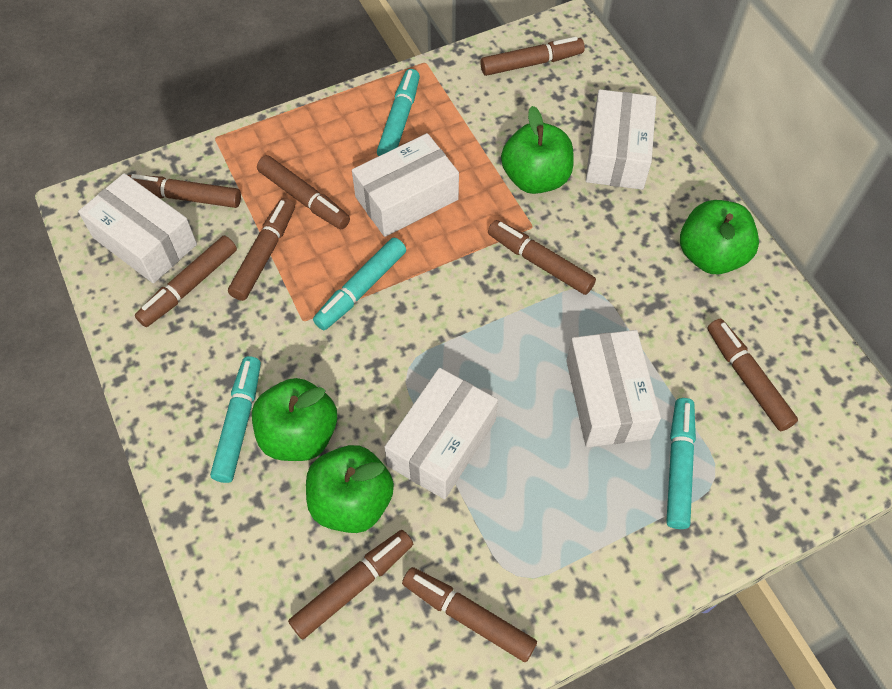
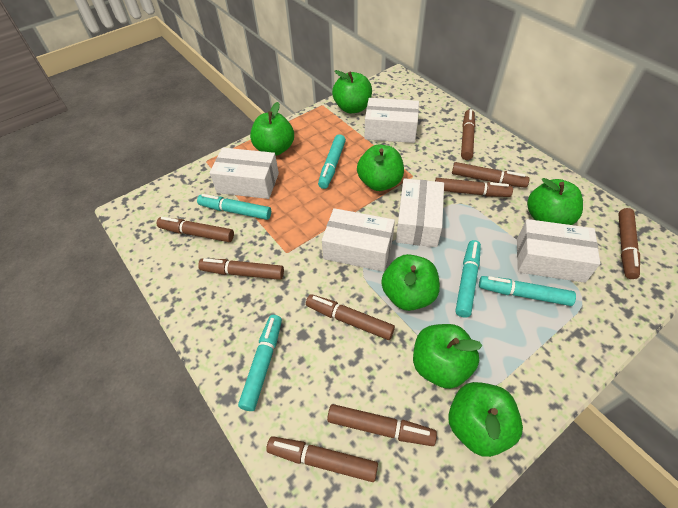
green apple: [252,378,337,461] [306,445,394,533] [501,106,574,194] [680,200,759,274] = 4 -> [250,102,294,156] [332,70,372,113] [357,145,404,191] [381,254,440,311] [413,324,482,389] [448,382,523,457] [527,178,583,225] = 7
turquoise marker: [210,356,261,483] [313,238,406,330] [377,69,420,156] [666,398,696,529] = 4 -> [197,194,271,220] [238,315,282,411] [318,134,346,189] [455,240,481,318] [479,276,576,306] = 5

